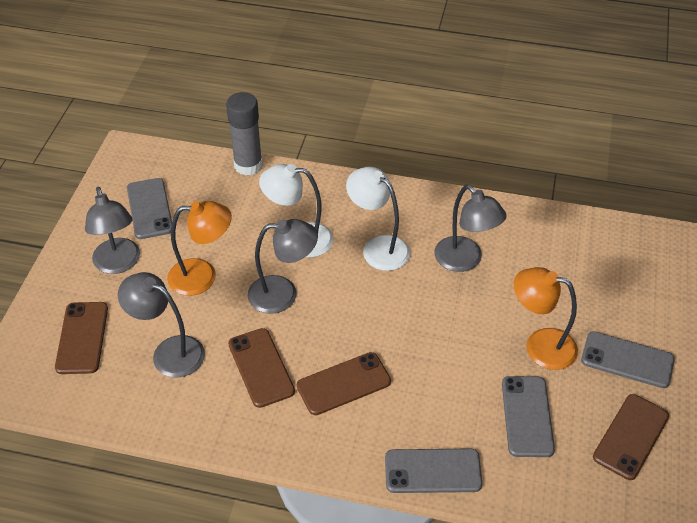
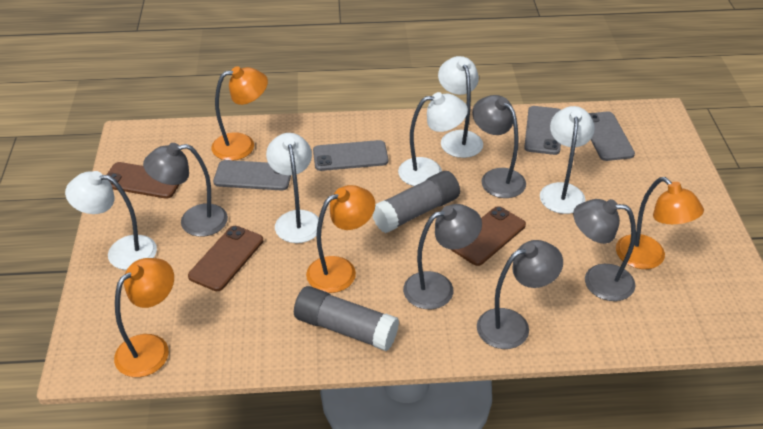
brown phone: [55,302,108,374] [228,328,295,408] [297,352,391,415] [593,394,669,480] = 4 -> [107,162,180,199] [188,226,263,291] [451,206,526,266] = 3
grey glue stick: [226,92,262,176] = 1 -> [294,286,399,351] [372,171,460,233] = 2
grey lamp: [85,187,140,274] [118,272,205,378] [248,219,318,314] [434,185,507,272] = 4 -> [143,143,228,237] [403,204,482,309] [472,95,526,198] [477,240,563,349] [573,199,636,301] = 5
orange lamp: [167,201,232,296] [514,267,578,370] = 2 -> [114,258,174,377] [211,66,268,160] [306,185,375,293] [616,177,704,269] = 4
white lamp: [259,164,333,257] [346,167,410,271] = 2 -> [65,171,157,270] [266,133,319,243] [398,92,468,186] [438,56,483,158] [540,106,595,214] = 5

